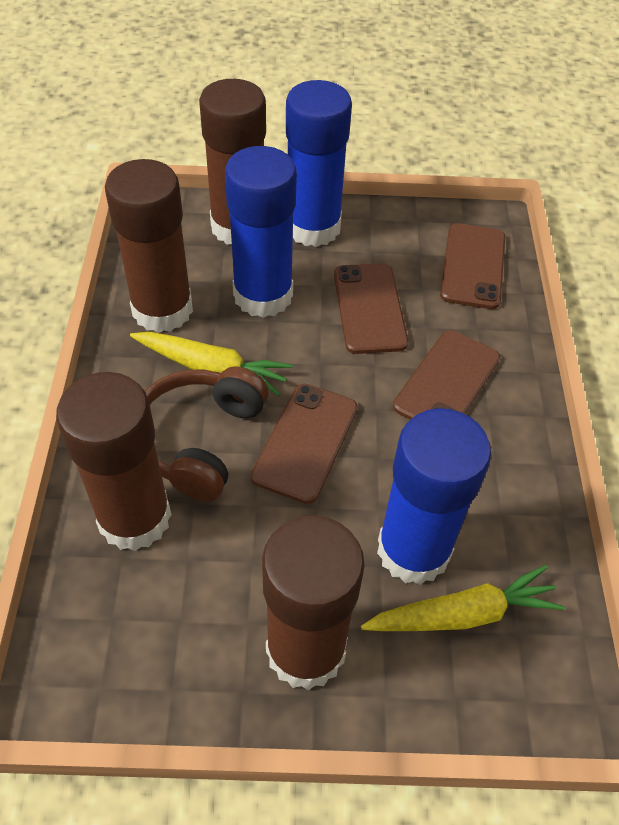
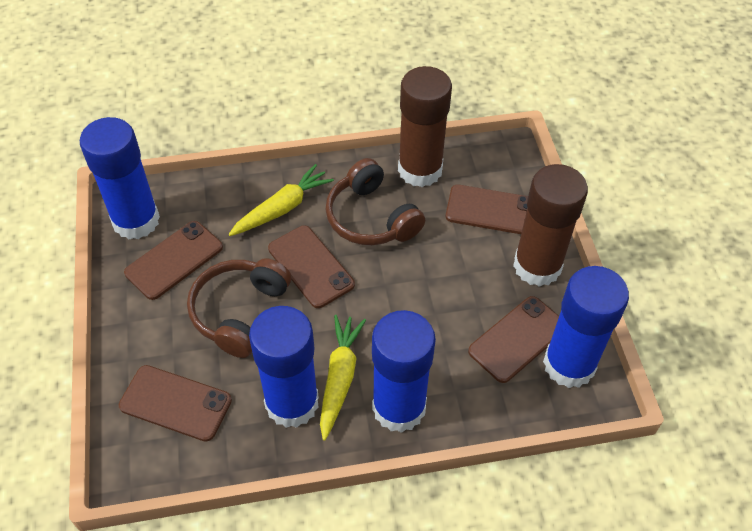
blue glue stick: [225,146,297,318] [286,80,352,247] [377,408,491,585] = 3 -> [80,117,160,239] [249,306,319,428] [372,310,436,433] [543,266,629,388] = 4
brown glue stick: [56,372,171,551] [105,159,193,333] [199,79,266,245] [262,515,365,690] = 4 -> [398,66,452,187] [513,164,588,287] = 2
brown headphones: [145,367,269,502] = 1 -> [187,258,291,358] [325,158,425,245] = 2
brown phone: [251,384,358,504] [334,263,408,354] [393,330,500,420] [440,223,505,309] = 4 -> [119,365,232,442] [124,221,223,300] [268,225,355,308] [446,185,528,234] [468,296,559,383] = 5

